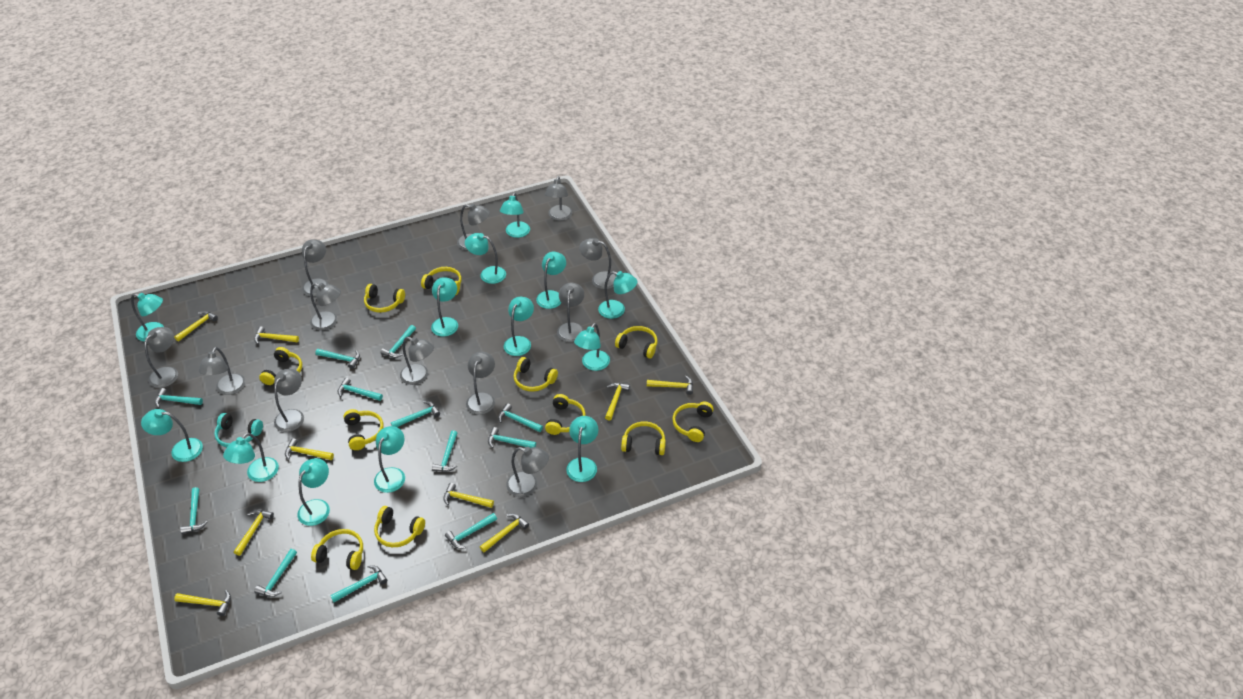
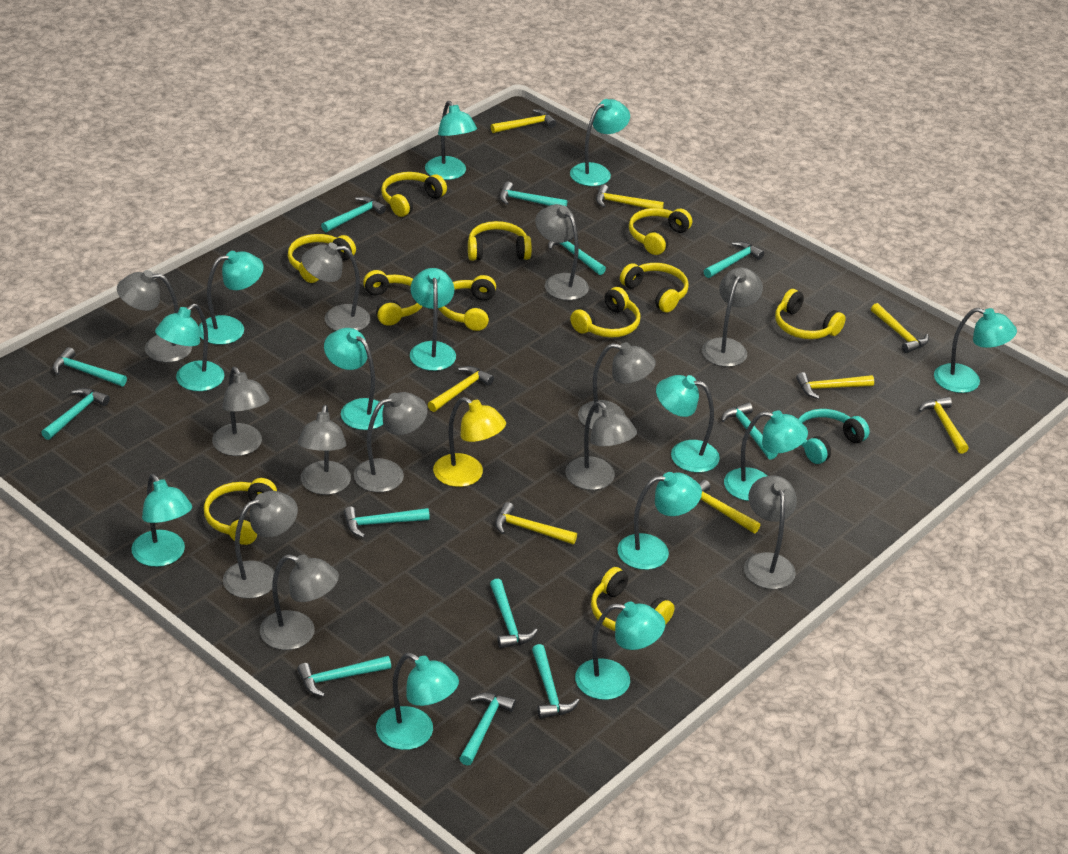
yellow hammer: [174,311,218,342] [174,590,231,616] [234,510,274,556] [254,326,299,344] [285,438,334,460] [443,483,494,508] [480,513,529,553] [605,383,630,421] [647,376,693,395] = 9 -> [428,366,494,412] [491,109,556,133] [495,502,577,544] [596,184,664,209] [699,480,760,533] [796,372,874,399] [871,303,929,353] [918,397,969,454] = 8
yellow lamp: none = 0 -> [433,397,506,487] = 1

